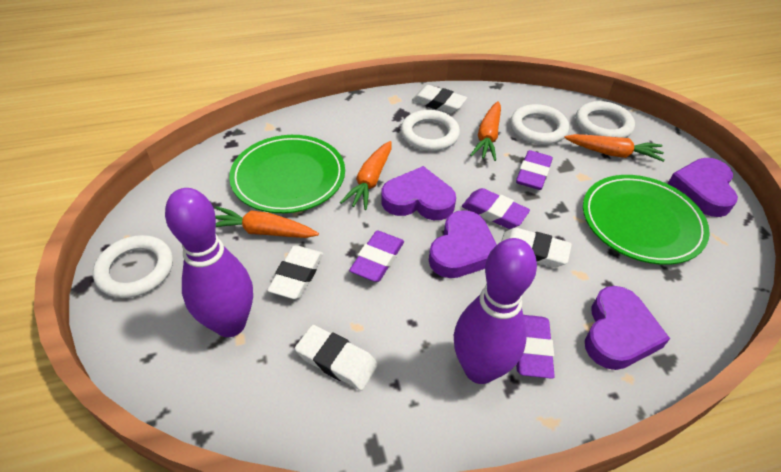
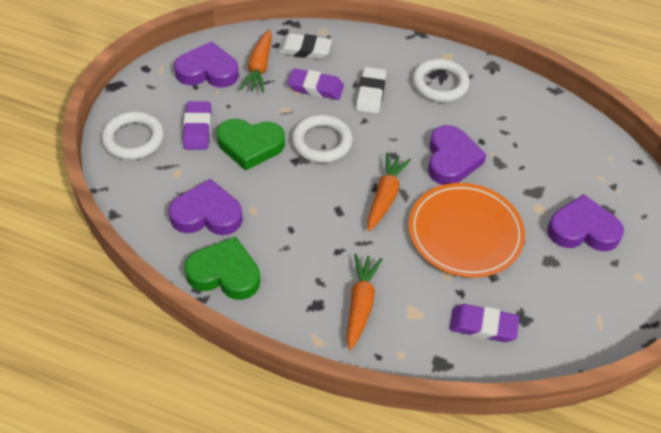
green heart: none = 0 -> [184,237,260,300] [217,119,285,171] = 2
green plate: [229,135,345,213] [583,175,710,265] = 2 -> none = 0
orange carrot: [215,206,319,238] [340,141,391,210] [470,101,501,161] [564,134,665,162] = 4 -> [240,29,272,93] [347,254,382,351] [368,153,411,231] = 3
orange plate: none = 0 -> [408,183,525,278] = 1
purple bowling pin: [165,188,253,337] [454,238,537,384] = 2 -> none = 0
purple eraser: [349,231,404,282] [462,188,530,229] [516,150,553,190] [516,315,555,379] = 4 -> [183,101,211,150] [288,68,344,100] [449,304,519,342] = 3
white eraser: [267,246,323,299] [295,325,378,390] [412,85,467,113] [501,228,572,268] = 4 -> [278,33,332,59] [356,67,386,114] = 2
white ring: [93,235,173,298] [401,110,460,151] [510,104,569,145] [576,101,635,138] = 4 -> [101,112,164,160] [292,115,353,163] [412,59,470,102] = 3

